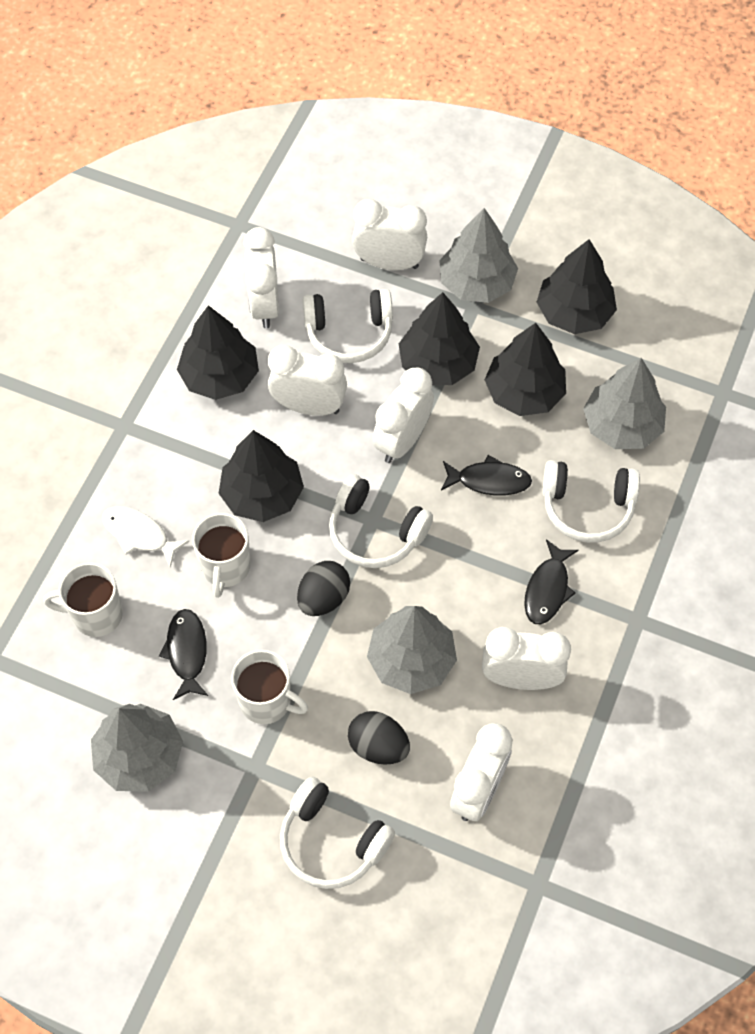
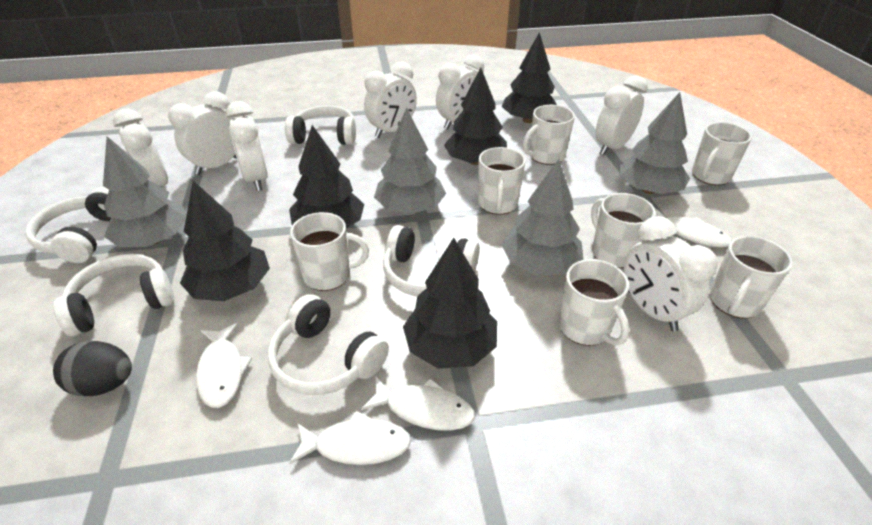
black egg: [297,561,350,616] [348,711,410,765] = 2 -> [53,341,132,396] = 1
black fish: [159,609,208,700] [441,455,532,495] [524,539,579,624] = 3 -> none = 0
white clock: [243,227,279,328] [268,345,347,416] [352,199,427,270] [373,368,434,463] [450,723,513,821] [482,627,571,690] = 6 -> [113,108,168,187] [168,91,237,175] [226,101,268,191] [364,61,417,138] [436,55,484,129] [595,75,648,156] [624,216,718,331] = 7
white fish: [102,506,189,568] = 1 -> [196,323,252,408] [289,411,411,465] [361,377,475,431] [655,208,732,248] = 4
white headphones: [280,776,395,889] [303,289,393,363] [329,474,433,568] [542,460,640,543] = 4 -> [25,187,111,263] [54,254,174,336] [268,294,389,395] [285,105,356,145] [383,225,480,296] = 5
white mug: [44,563,123,637] [192,513,251,598] [231,650,308,724] = 3 -> [290,212,369,291] [478,147,526,215] [523,105,575,165] [559,259,630,346] [591,193,656,268] [692,122,752,185] [710,236,793,318] = 7

